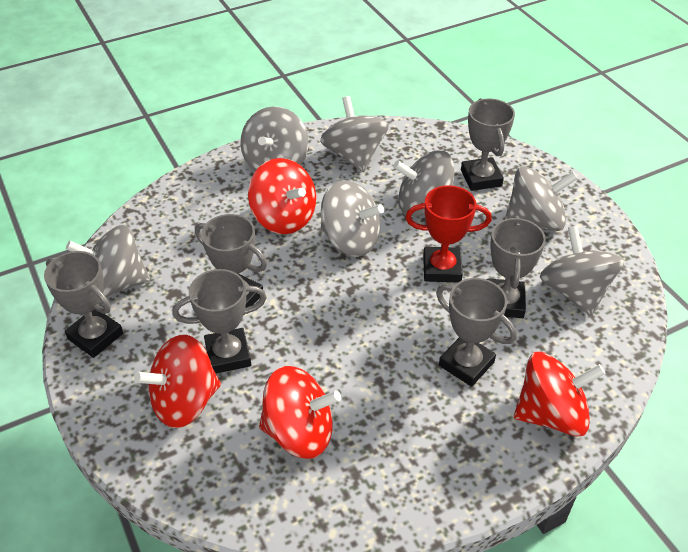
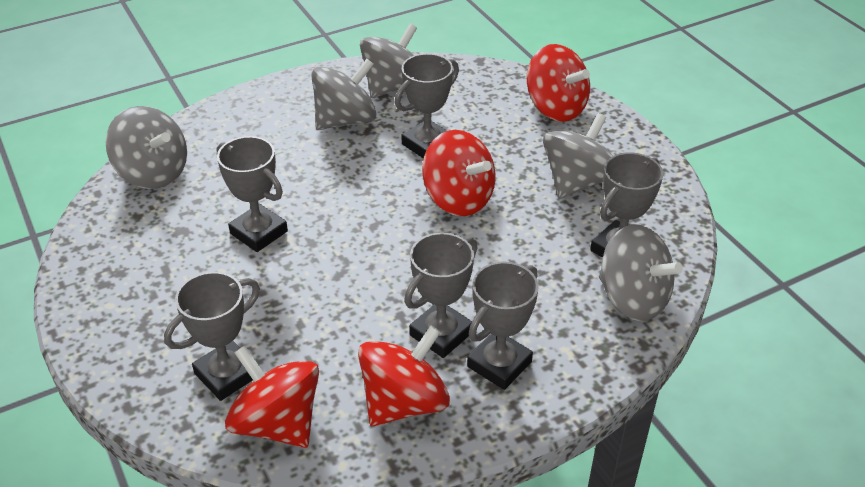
grey spinning top: [66,225,150,298] [240,106,308,172] [320,96,389,172] [321,180,384,257] [393,151,454,217] [505,166,578,231] [540,226,624,316] = 7 -> [106,106,187,189] [311,59,376,130] [360,24,417,98] [543,113,613,199] [599,224,683,321] = 5
red trophy: [405,185,492,282] = 1 -> none = 0

